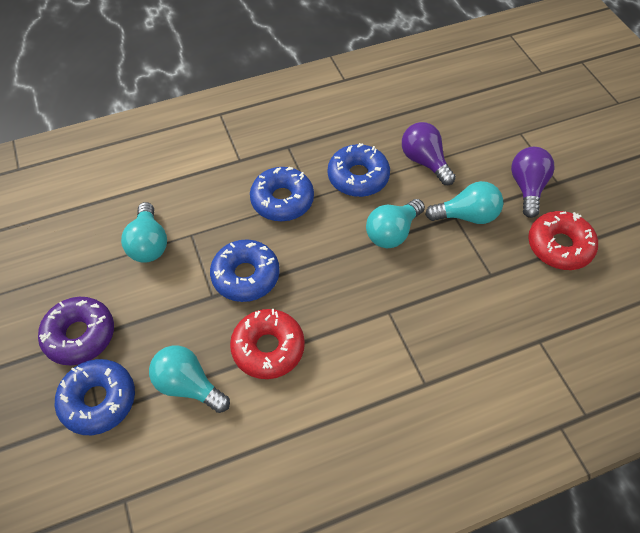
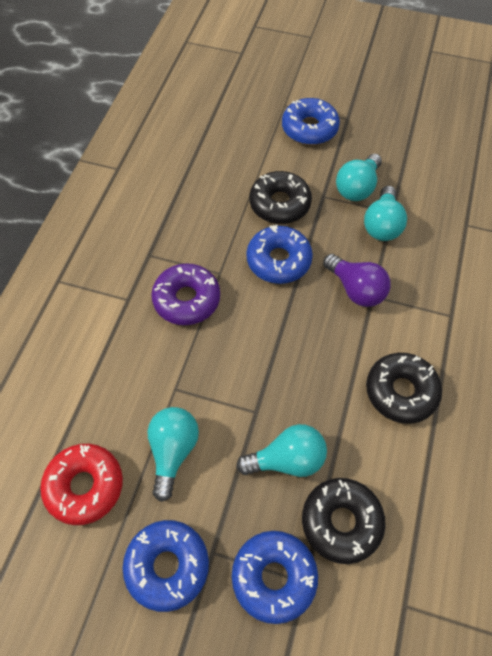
black donut: none = 0 -> [249,171,312,224] [302,478,386,564] [366,353,442,424] = 3
purple light bulb: [402,122,456,185] [511,147,554,218] = 2 -> [323,254,391,307] = 1
red donut: [230,309,305,379] [528,211,598,270] = 2 -> [40,444,123,525] = 1

